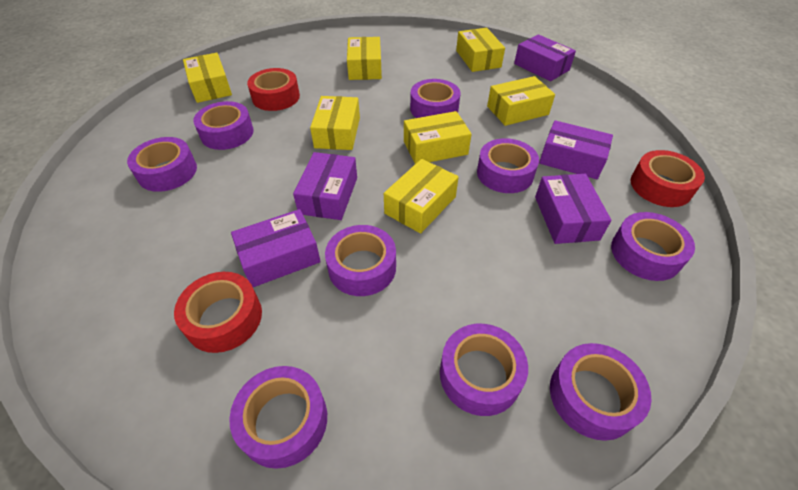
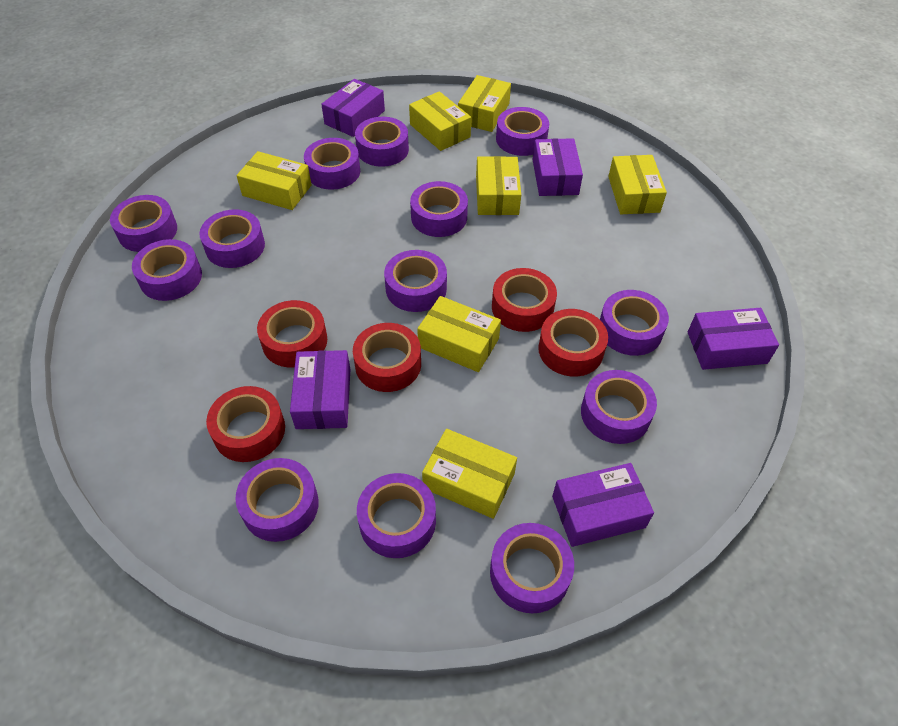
purple tape: [127,137,197,192] [193,101,254,150] [229,366,327,469] [325,225,396,296] [410,79,460,118] [440,324,528,416] [477,138,539,193] [550,343,652,441] [611,212,695,281] = 9 -> [110,195,177,252] [132,239,202,301] [199,209,265,268] [235,458,319,542] [304,138,360,190] [355,117,409,167] [357,473,436,558] [384,250,447,312] [410,181,468,237] [490,523,574,613] [496,107,549,156] [581,370,657,444] [600,290,669,356] = 13
red tape: [174,272,262,353] [247,68,300,111] [631,150,705,207] = 3 -> [206,386,285,462] [257,300,327,367] [353,323,421,392] [492,268,557,332] [538,309,608,377] = 5

